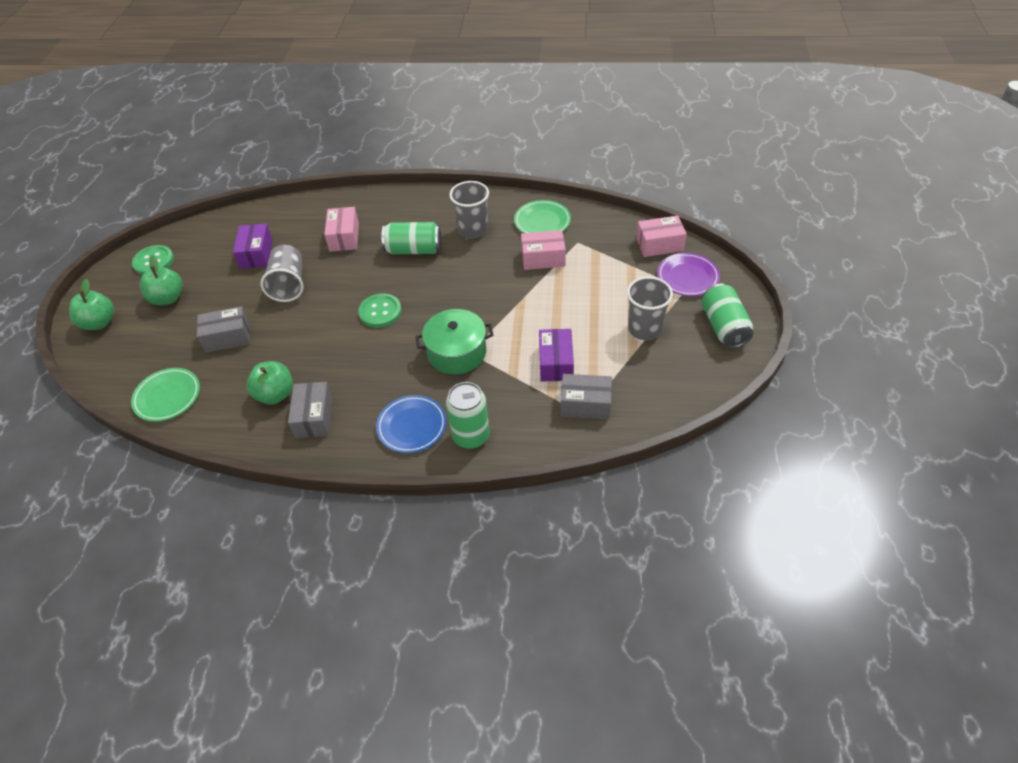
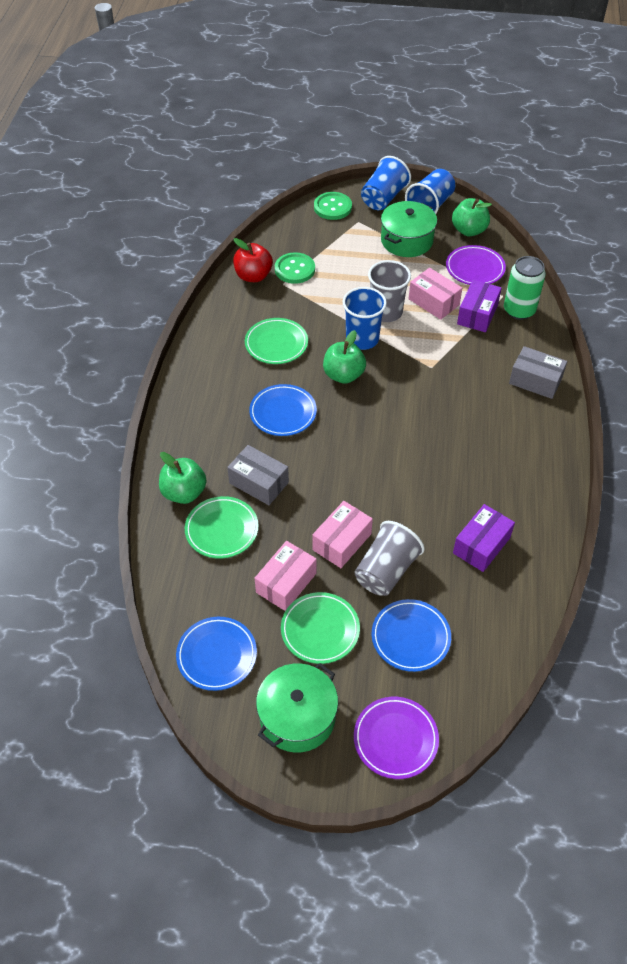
blue cup: none = 0 -> [343,287,387,350] [361,156,411,210] [405,169,455,214] = 3
blue plate: [376,395,447,453] = 1 -> [176,617,257,691] [249,384,317,436] [372,599,451,672] = 3
green can: [382,222,441,254] [446,382,490,449] [702,284,753,348] = 3 -> [504,256,546,320] = 1
green plate: [131,368,200,422] [514,200,571,233] = 2 -> [185,496,259,559] [245,318,308,364] [281,592,360,664] = 3
green pot: [416,309,493,375] = 1 -> [256,663,338,753] [381,201,437,257] = 2
grey box: [197,306,250,353] [288,382,333,438] [560,374,612,419] = 3 -> [227,445,289,505] [509,346,567,399] = 2
grey cup: [260,245,304,302] [449,181,489,239] [627,277,673,340] = 3 -> [355,521,425,596] [368,260,411,322] = 2
purple plate: [657,253,720,296] = 1 -> [354,697,439,779] [446,245,506,285] = 2
red apple: none = 0 -> [233,238,273,282] = 1

